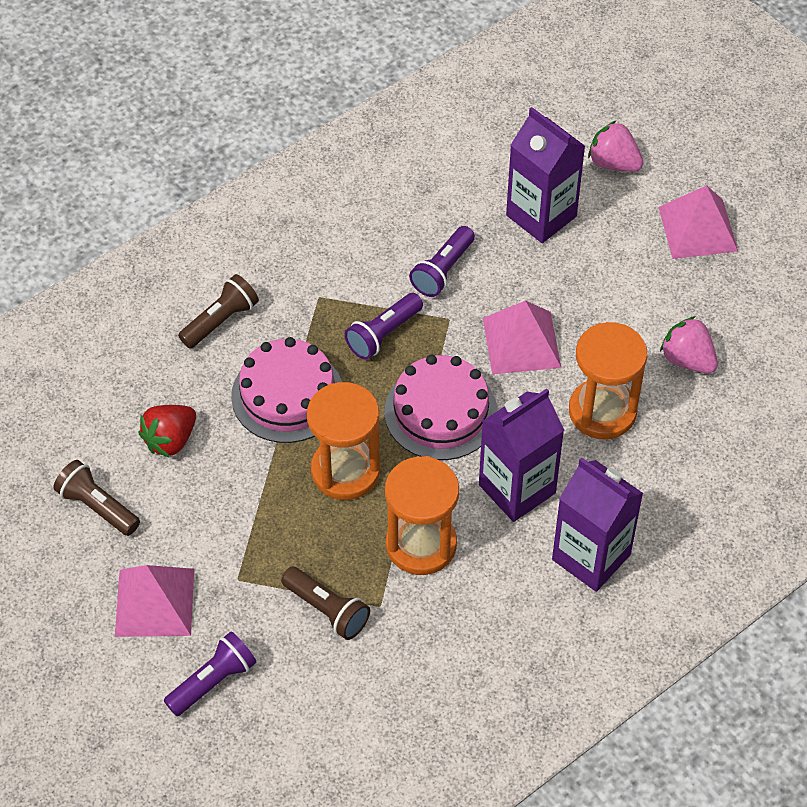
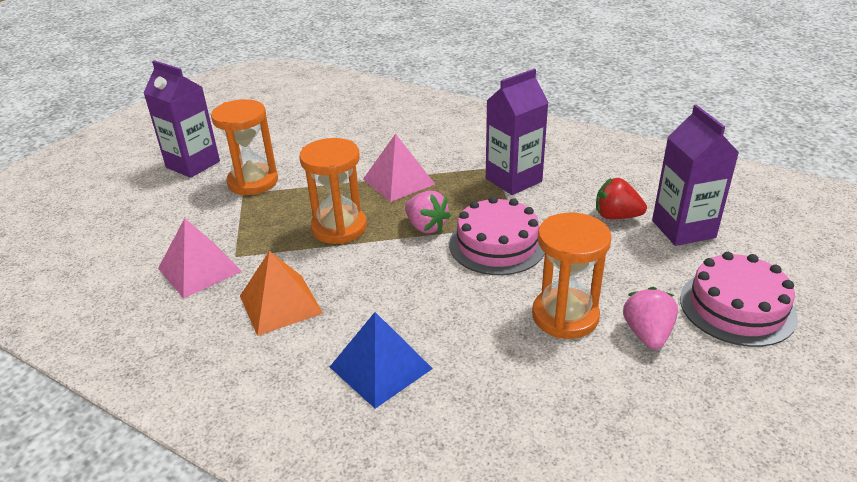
blue pyramid: none = 0 -> [330,312,433,409] = 1
brown flashlight: [54,460,140,536] [178,274,259,349] [281,567,370,640] = 3 -> none = 0
orange pyramid: none = 0 -> [240,251,323,336] = 1
pink pyramid: [115,565,194,637] [483,301,561,374] [658,185,738,259] = 3 -> [158,218,242,299] [363,134,435,202] = 2
purple flashlight: [164,631,256,716] [345,293,423,360] [409,226,475,297] = 3 -> none = 0

